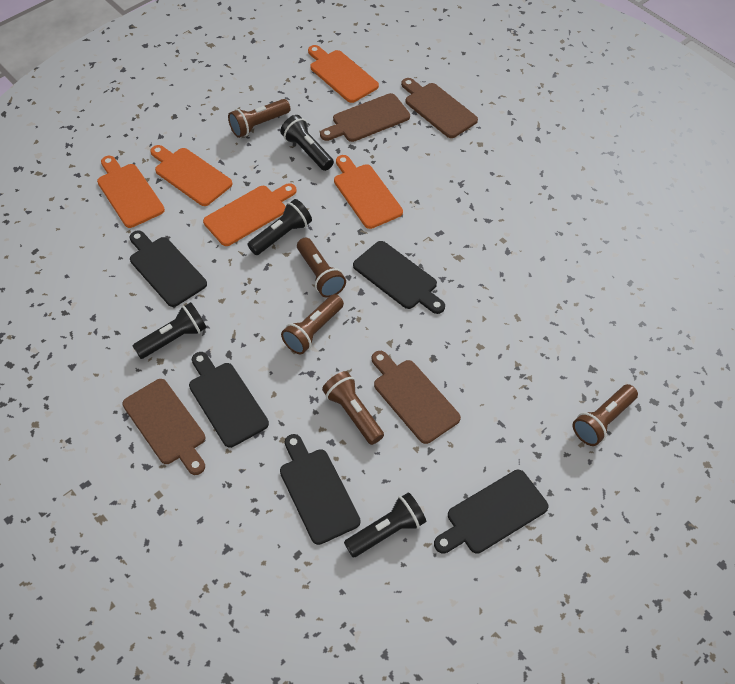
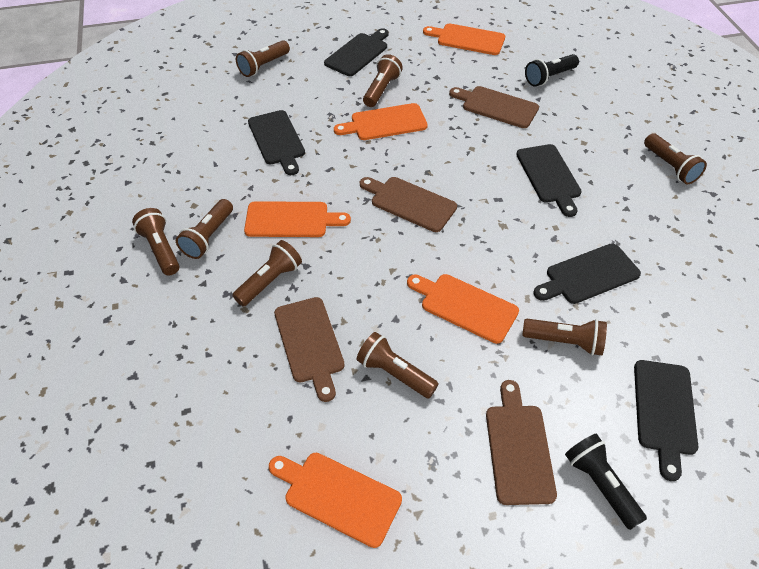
black flashlight: [133,302,207,359] [247,199,312,255] [280,115,334,171] [344,492,426,557] = 4 -> [525,54,579,87] [565,434,647,530] = 2
brown flashlight: [228,99,290,138] [281,294,344,354] [297,237,346,298] [322,371,384,445] [573,384,638,446] = 5 -> [132,208,180,275] [176,199,233,259] [232,240,302,306] [236,40,290,77] [357,332,439,399] [363,54,403,107] [522,319,607,355] [644,133,707,184] = 8

